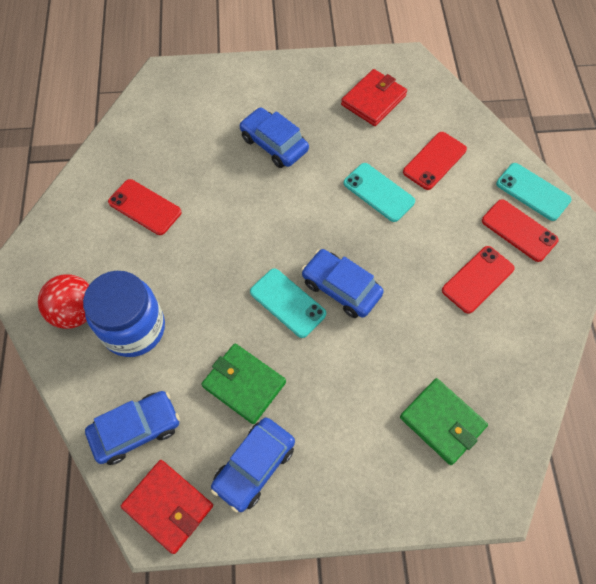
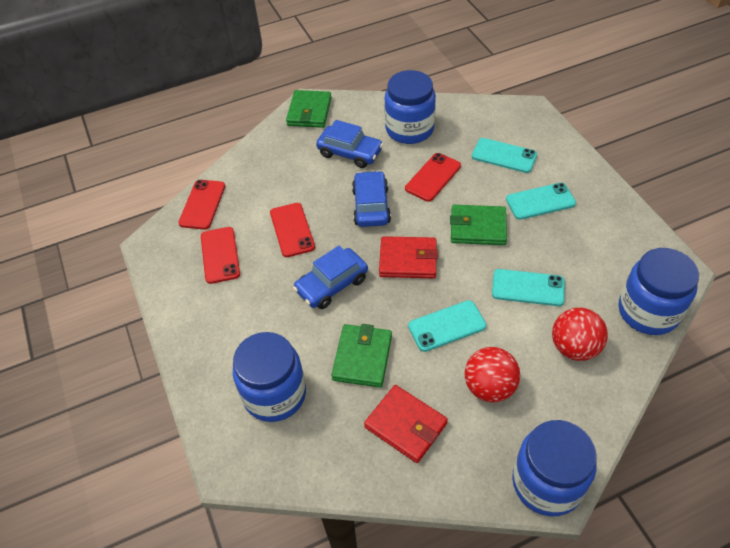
blue car: [85,391,180,465] [211,418,295,513] [239,107,309,168] [301,249,384,318] = 4 -> [293,246,368,309] [316,120,383,168] [352,171,391,227] = 3
blue jar: [83,271,165,357] = 1 -> [233,332,306,422] [384,70,436,144] [512,420,597,517] [618,248,699,335] = 4
green wallet: [201,343,286,424] [400,378,488,465] = 2 -> [286,90,332,128] [331,324,392,388] [450,205,507,245] = 3
red ball: [38,274,90,329] = 1 -> [464,347,520,402] [552,308,608,361] = 2
turquoise phone: [250,268,326,338] [344,163,415,222] [496,163,572,221] = 3 -> [408,300,486,352] [472,138,537,173] [492,269,565,306] [506,183,576,220] = 4

